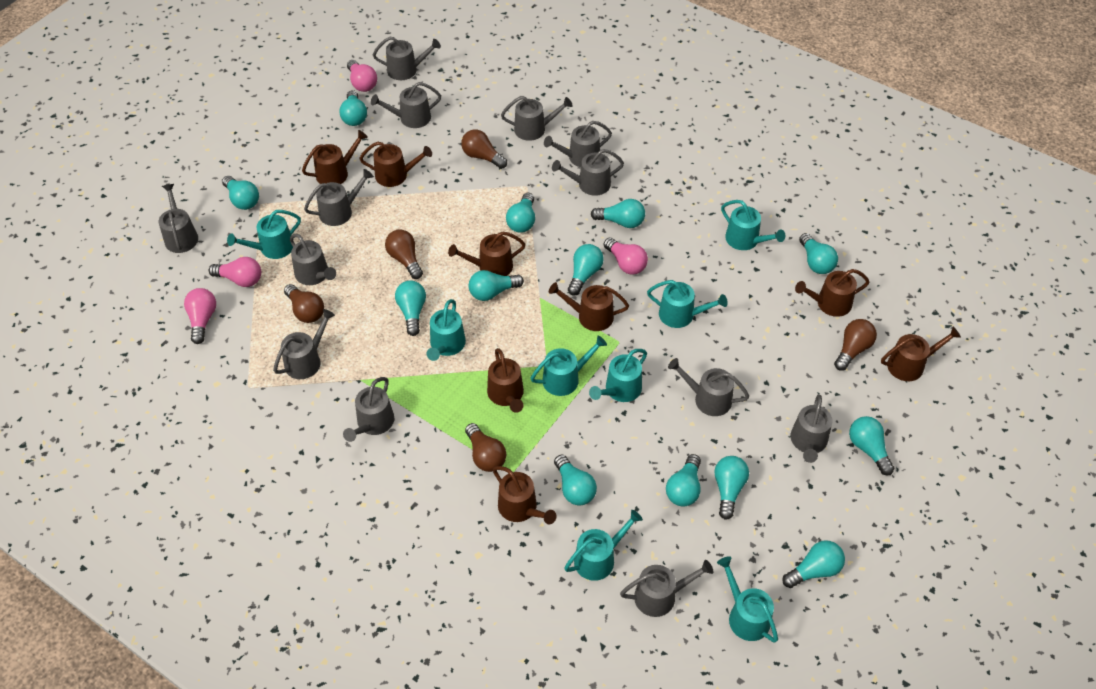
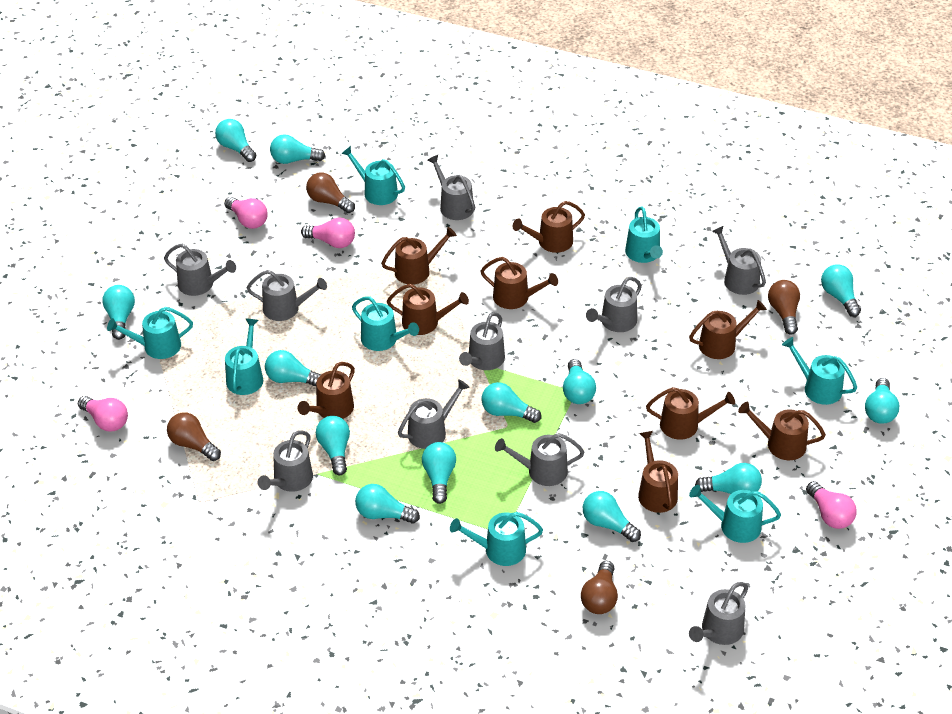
brown light bulb: [284,284,324,323] [385,230,423,279] [461,130,507,169] [465,423,506,472] [834,319,877,371] = 5 -> [167,412,221,461] [306,172,355,213] [581,561,618,614] [768,280,800,335] = 4
brown watering can: [302,130,368,184] [359,142,432,187] [448,231,525,276] [487,348,524,413] [493,466,556,524] [549,282,629,331] [795,269,869,317] [881,327,961,381] = 8 -> [298,362,355,419] [381,227,457,285] [387,284,469,335] [481,257,558,309] [513,201,585,253] [638,431,678,513] [646,387,735,440] [689,300,767,359] [738,402,826,460] = 9
grey watering can: [159,184,198,253] [273,309,335,379] [290,234,336,285] [304,169,373,226] [343,377,394,442] [371,82,441,128] [373,37,441,80] [501,96,573,141] [544,121,612,167] [552,149,624,196] [620,560,713,617] [668,358,749,416] [790,394,832,463] = 13 -> [164,244,236,296] [247,270,327,321] [258,430,313,492] [398,379,470,449] [428,155,475,220] [459,312,505,370] [495,433,584,486] [586,277,642,332] [689,582,748,645] [712,226,766,295] = 10

